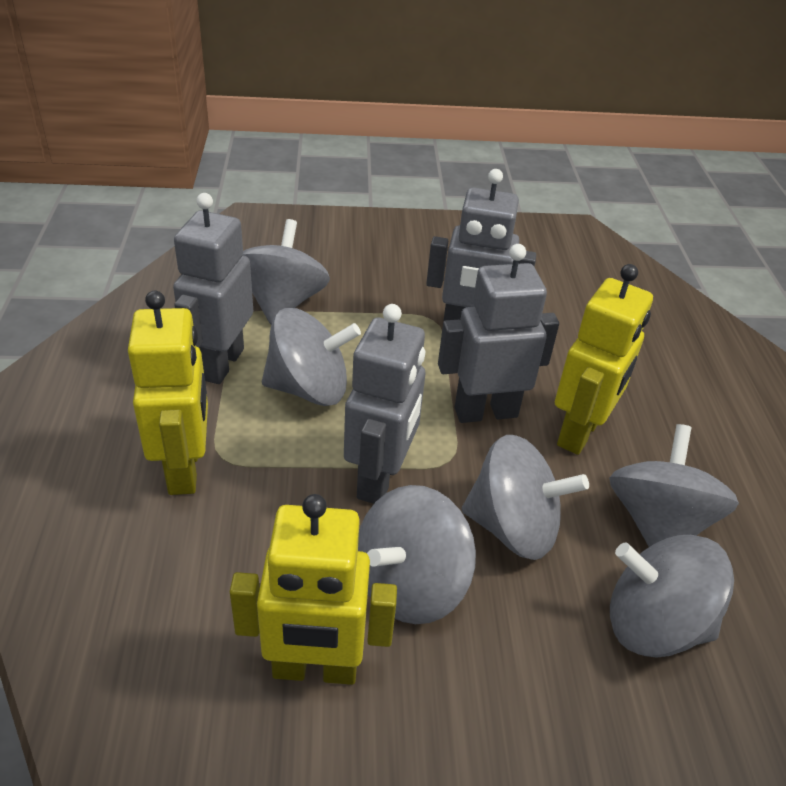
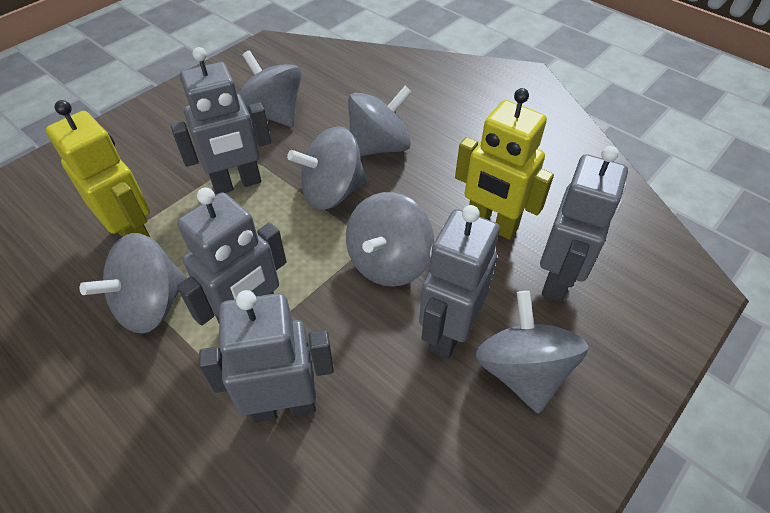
grey robot: [173,193,253,384] [344,304,426,504] [426,169,536,322] [438,244,559,423] = 4 -> [171,47,271,195] [177,187,286,325] [199,290,334,423] [419,205,500,359] [540,146,628,302] = 5
yellow robot: [128,291,208,495] [230,494,397,685] [555,264,653,455] = 3 -> [46,100,151,238] [455,88,554,240] = 2

